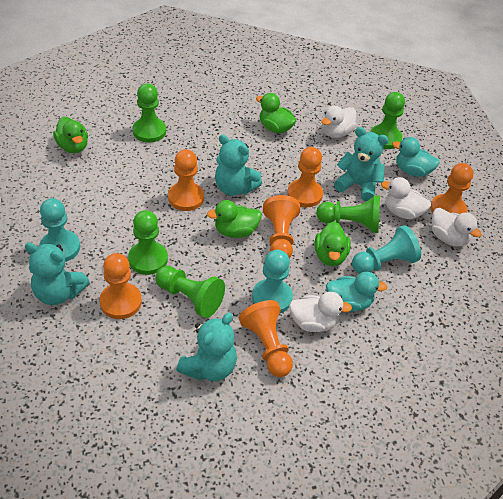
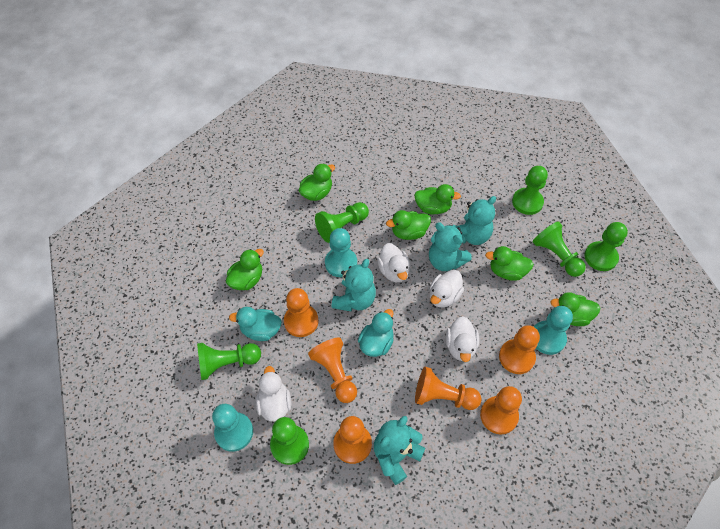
green duck: [53,116,88,153] [207,200,262,238] [256,93,296,133] [314,222,351,266] = 4 -> [226,249,264,290] [299,163,335,201] [386,210,431,240] [414,184,461,214] [485,246,534,281] [550,292,600,326] = 6
green pawn: [128,210,168,275] [133,84,166,142] [155,266,225,318] [316,195,380,233] [370,92,405,149] = 5 -> [197,343,261,380] [270,417,309,465] [315,202,369,243] [512,166,548,215] [533,221,586,277] [584,222,628,271] = 6

